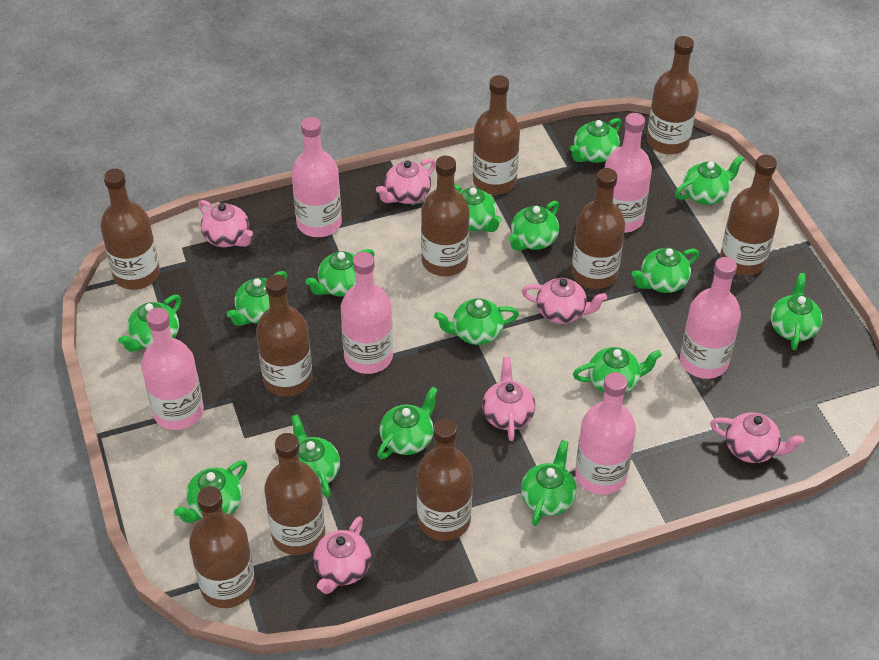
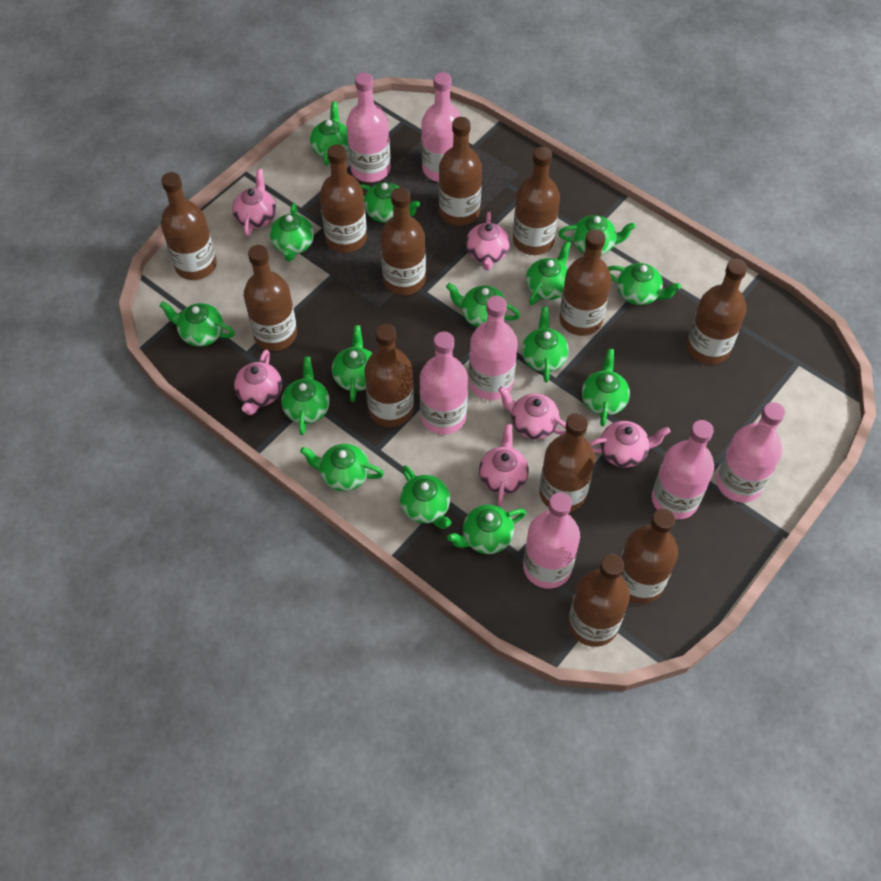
brown bottle: [101,169,160,290] [189,486,255,608] [256,274,313,397] [264,433,325,555] [417,418,473,541] [421,156,470,276] [473,75,520,195] [572,168,625,289] [647,36,699,155] [720,155,779,275] = 10 -> [161,172,217,280] [244,245,297,351] [320,144,367,253] [364,324,414,427] [380,187,426,295] [439,117,482,226] [513,147,560,255] [539,413,595,512] [559,229,611,336] [568,554,630,647] [621,508,678,604] [687,259,747,365] = 12
pink bottle: [141,308,204,430] [291,117,342,237] [341,252,393,374] [575,372,636,495] [605,113,652,233] [680,257,741,379] = 6 -> [346,73,391,182] [420,332,468,435] [421,72,461,182] [469,296,518,400] [523,493,580,589] [652,420,714,519] [716,402,785,502] = 7

